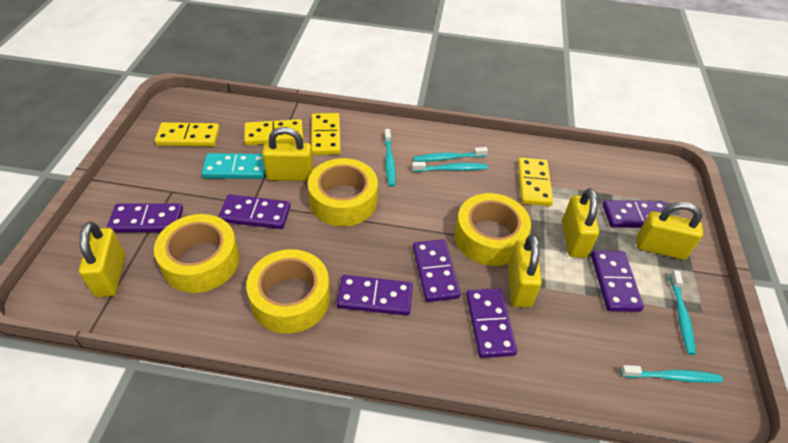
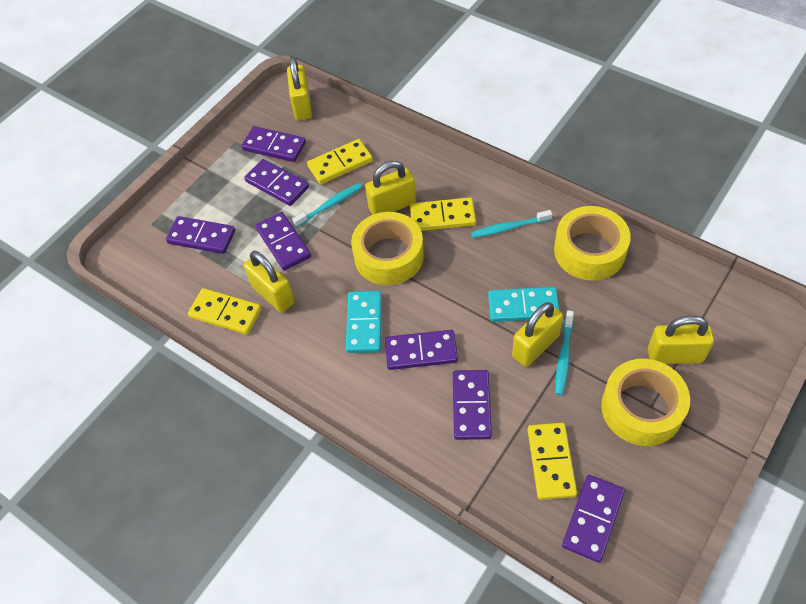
turquoise domino: [201,153,265,179] = 1 -> [346,291,382,353] [488,287,560,322] = 2
turquoise toothbrush: [384,129,396,187] [412,162,488,172] [413,147,488,162] [620,365,723,383] [670,270,696,355] = 5 -> [292,183,362,227] [471,210,552,238] [555,311,574,395] = 3
yellow tape: [154,214,239,293] [246,249,330,334] [308,158,378,227] [455,193,531,266] = 4 -> [351,212,424,285] [554,206,631,281] [601,359,690,446] = 3

